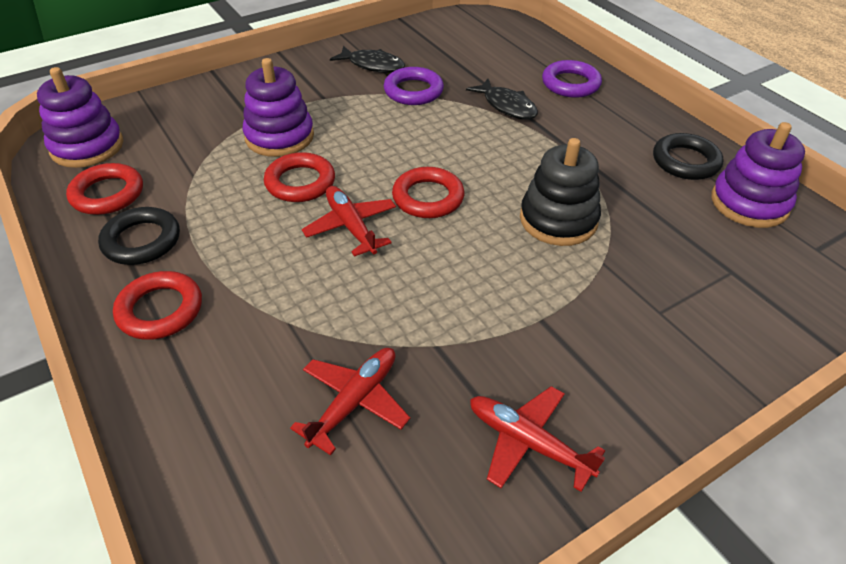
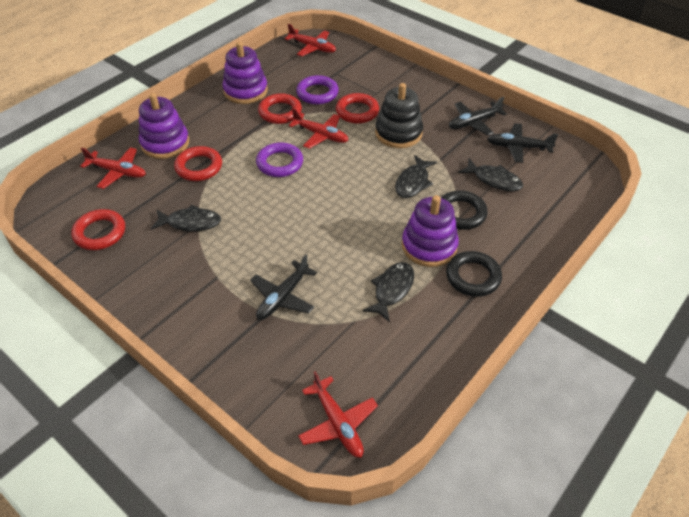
black fish: [330,46,405,73] [466,79,538,119] = 2 -> [151,204,221,231] [363,262,414,322] [395,155,437,198] [458,158,523,191] = 4
black plane: none = 0 -> [250,254,317,320] [449,97,507,136] [487,123,558,163] = 3
red plane: [290,348,410,455] [302,186,396,257] [470,386,605,492] = 3 -> [80,147,146,189] [285,24,336,56] [288,108,348,149] [298,371,378,458] = 4

